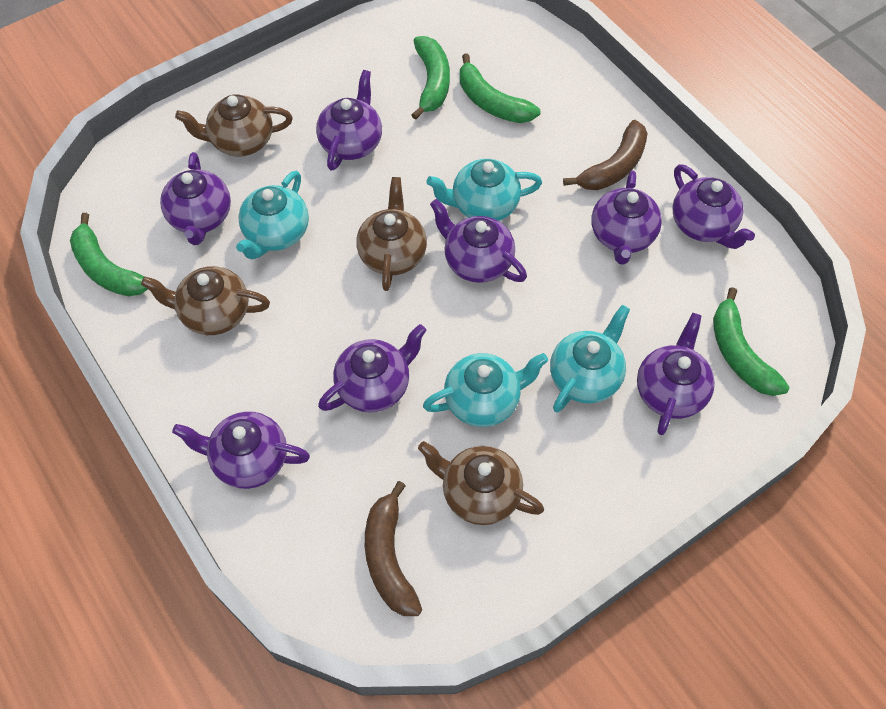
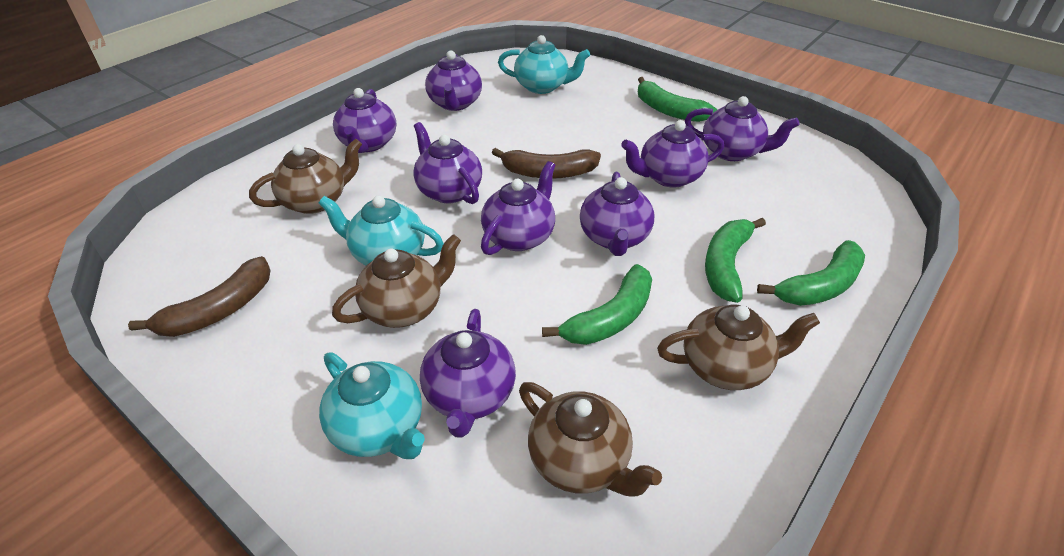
turquoise teapot: [236,171,309,259] [423,353,548,427] [426,159,542,221] [550,305,630,413] = 4 -> [319,195,444,266] [319,352,425,459] [498,35,590,94] = 3

